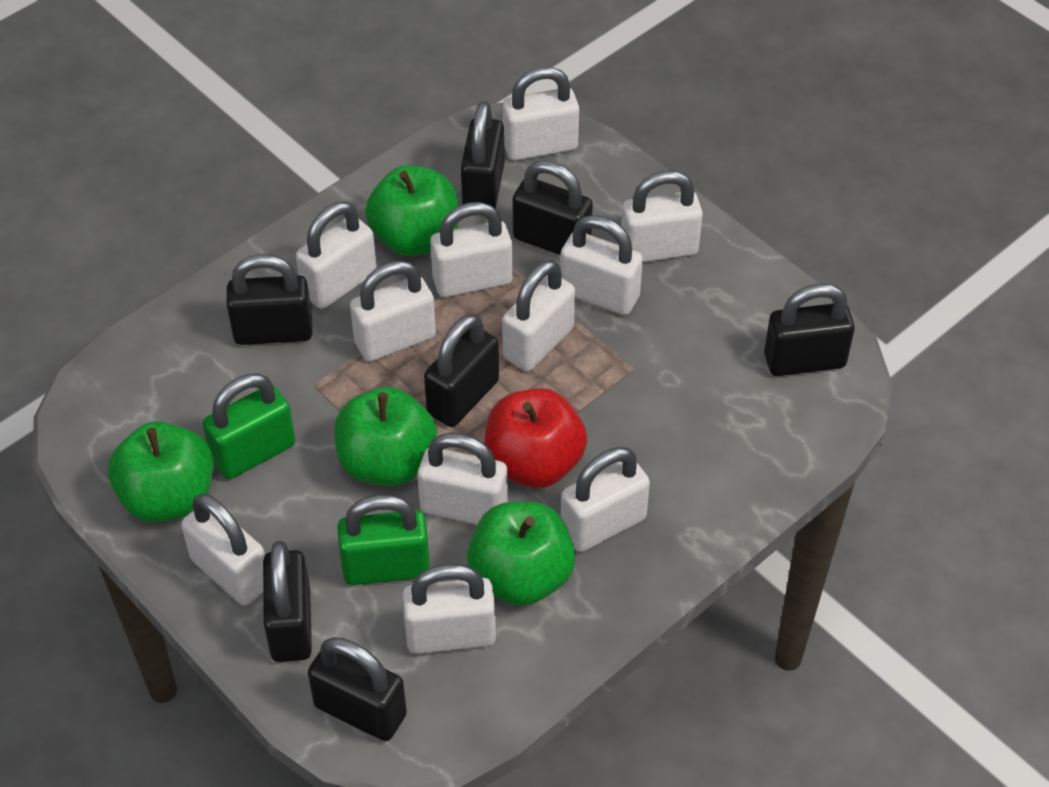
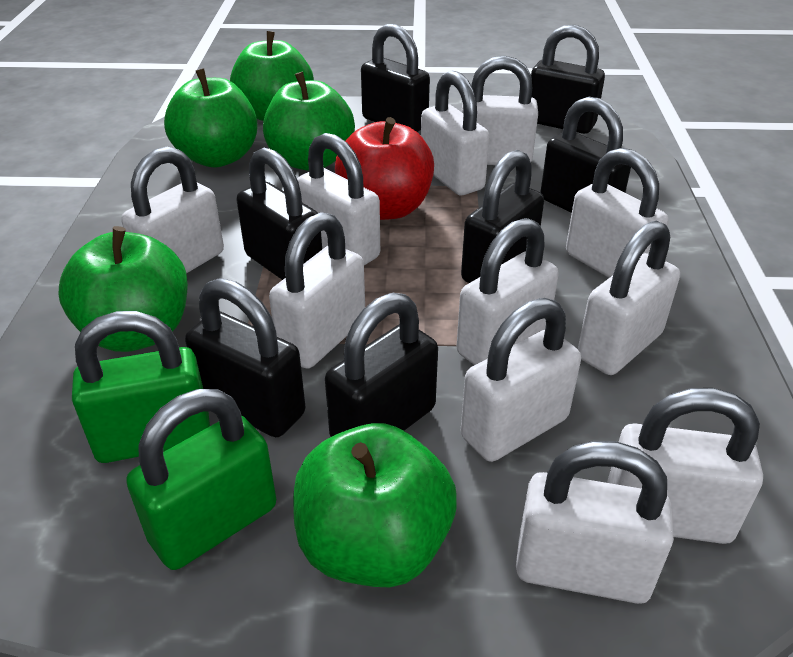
green apple: [108,421,214,523] [334,387,437,486] [365,165,458,256] [467,502,575,606] = 4 -> [59,226,188,352] [164,68,258,167] [230,31,314,121] [263,71,355,171] [293,423,457,587] = 5

